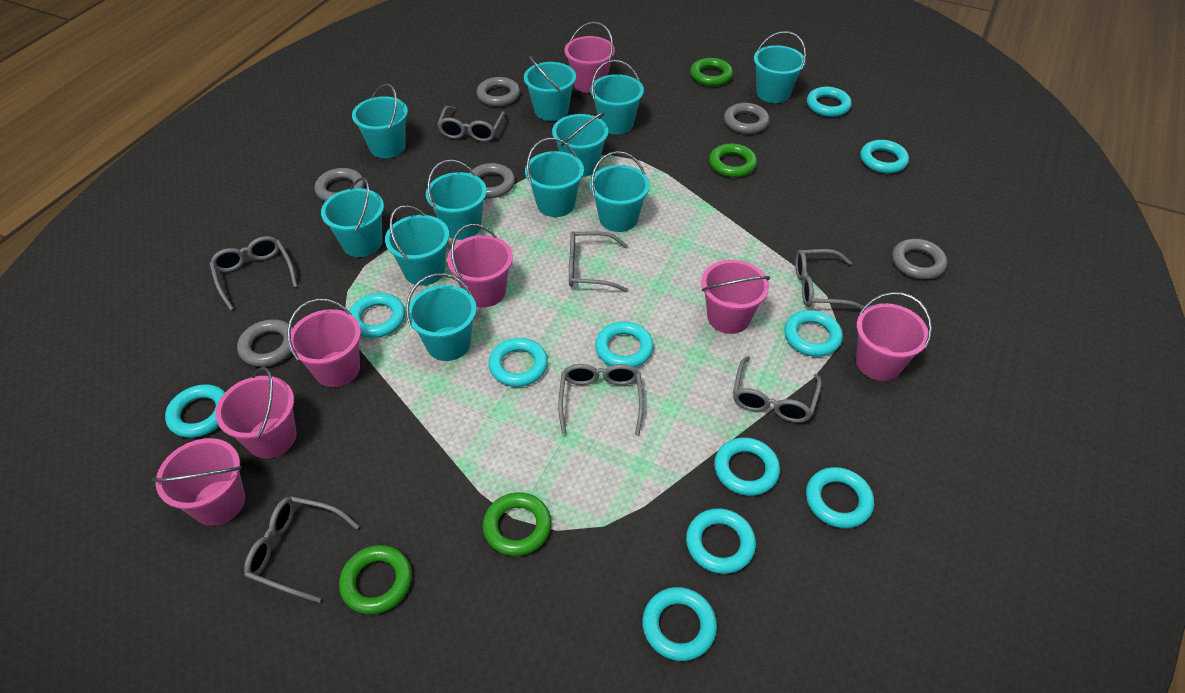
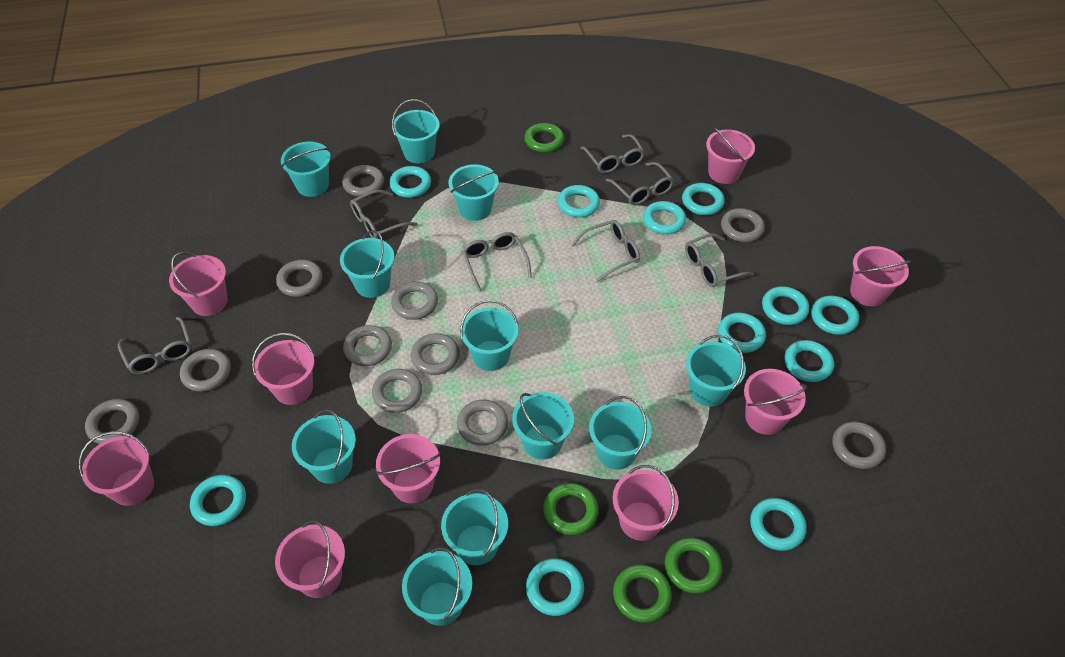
grey ring: [237,319,293,367] [315,168,365,201] [469,163,515,198] [476,77,520,107] [724,103,769,134] [892,239,947,279] = 6 -> [85,399,139,444] [180,349,231,392] [276,260,322,297] [342,165,384,196] [343,325,392,366] [372,369,422,413] [391,281,438,320] [411,333,460,375] [457,400,508,446] [721,208,765,242] [832,422,886,469] = 11
pink bucket: [152,438,245,526] [215,367,296,458] [287,299,361,387] [447,224,513,307] [565,22,615,93] [701,260,770,334] [856,292,932,381] = 7 -> [79,431,154,506] [169,252,228,316] [252,333,314,405] [275,520,345,598] [376,434,440,503] [613,465,679,541] [706,127,755,184] [744,369,807,435] [850,246,911,306] = 9

